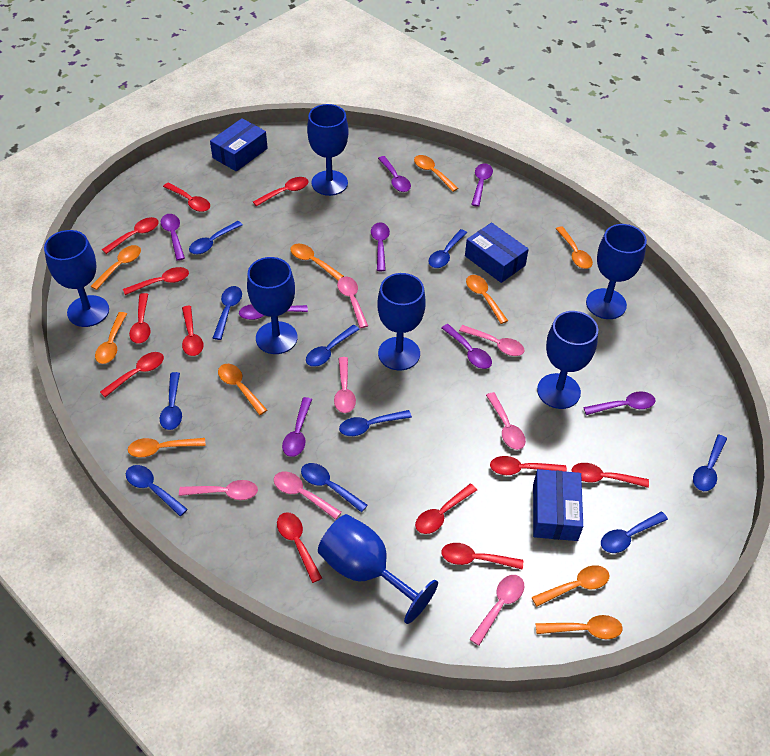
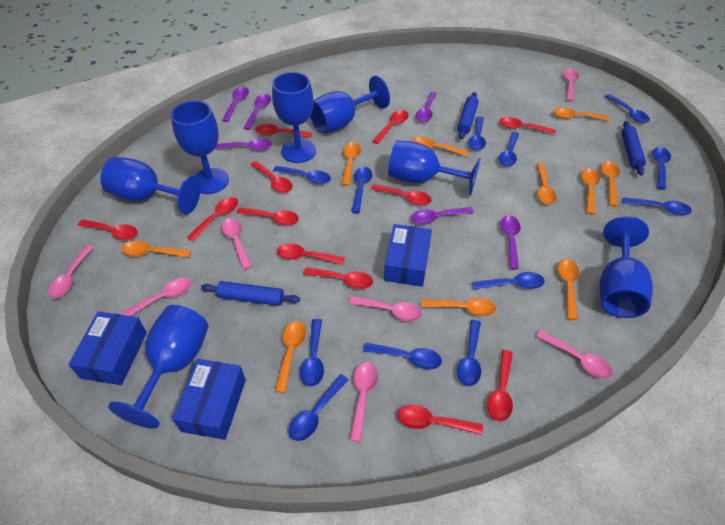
blue rolling pin: none = 0 -> [201,281,300,306] [457,92,479,139] [621,121,646,175] = 3
blue spoon: [126,465,188,516] [160,372,182,430] [189,221,243,255] [213,286,242,340] [301,463,368,512] [306,325,360,367] [339,410,412,436] [429,229,467,268] [601,512,668,553] [693,435,727,491] = 10 -> [273,166,331,184] [289,374,349,441] [300,319,324,387] [351,167,372,213] [363,343,442,370] [457,320,481,386] [468,116,486,151] [472,272,545,289] [499,132,519,167] [605,94,650,123] [623,197,692,215] [652,147,671,190] = 12
purple spoon: [161,214,185,261] [239,304,308,320] [282,397,312,457] [371,222,390,271] [378,156,411,192] [442,324,492,369] [471,163,493,207] [583,391,655,415] = 8 -> [215,139,272,151] [222,87,249,122] [244,94,271,130] [411,207,474,224] [416,92,437,122] [501,215,520,270] = 6

